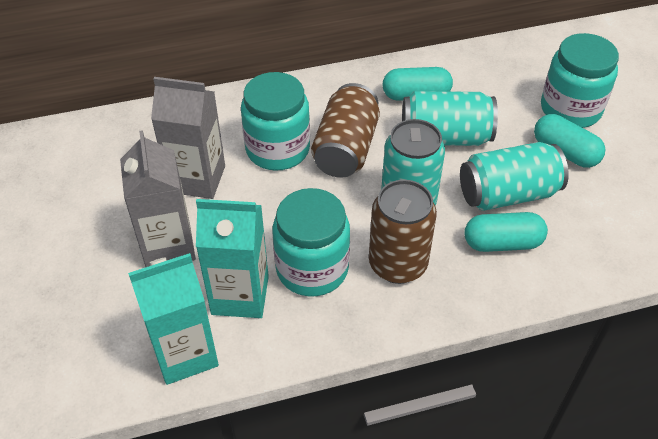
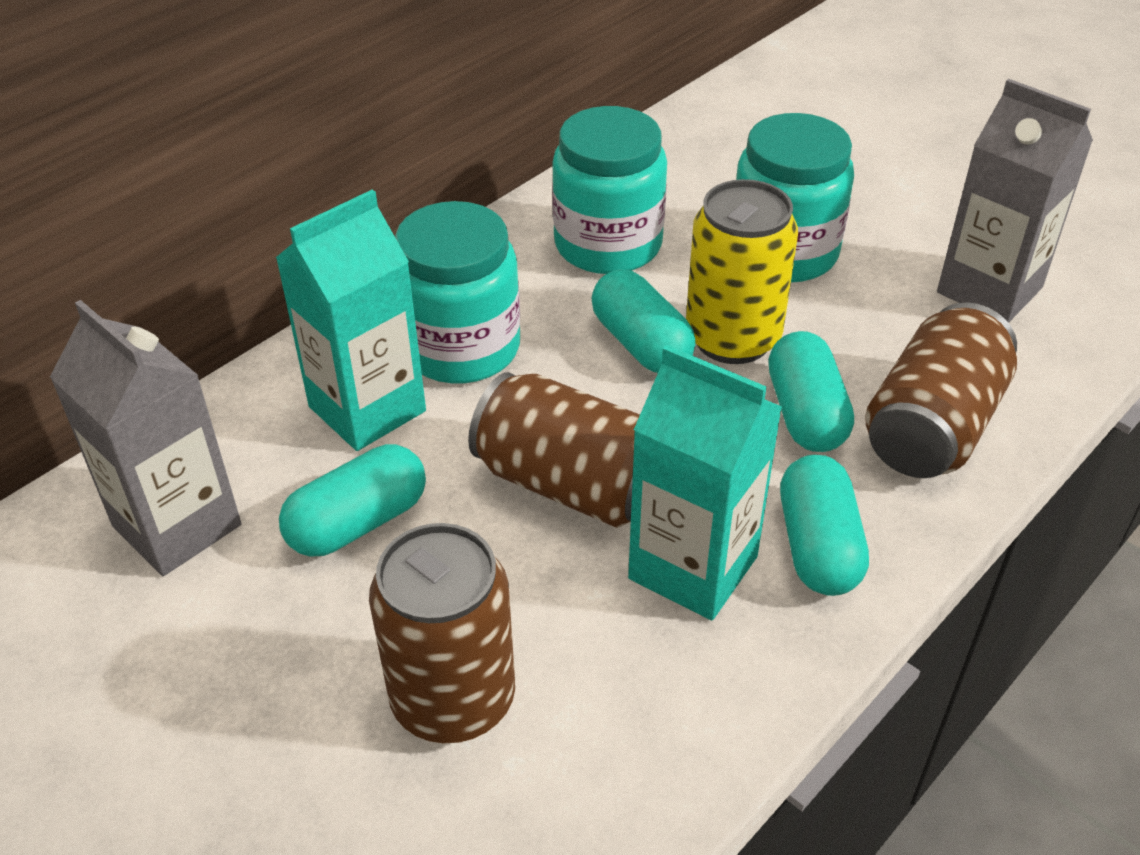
brown can: [311,83,380,178] [369,180,437,284] = 2 -> [369,523,515,743] [468,372,640,528] [865,302,1017,478] = 3
turquoise can: [381,119,445,206] [402,91,498,146] [460,142,569,211] = 3 -> none = 0
turquoise capsule: [383,67,453,101] [464,212,548,252] [534,114,605,168] = 3 -> [279,444,426,557] [592,269,696,373] [768,331,854,452] [780,455,869,596] = 4
yellow can: none = 0 -> [686,179,798,364] = 1

